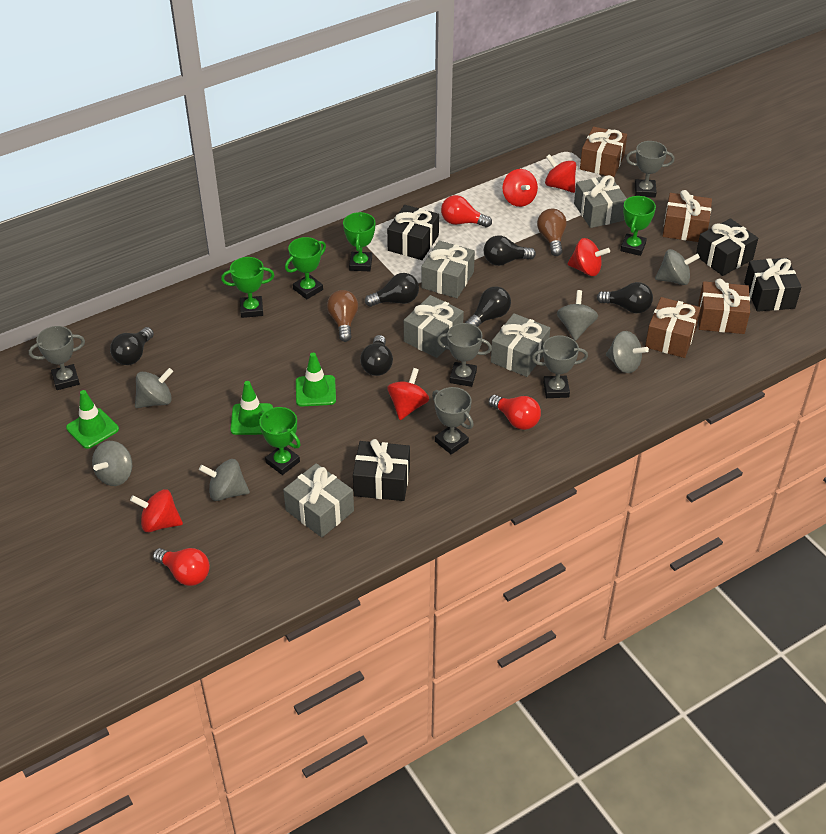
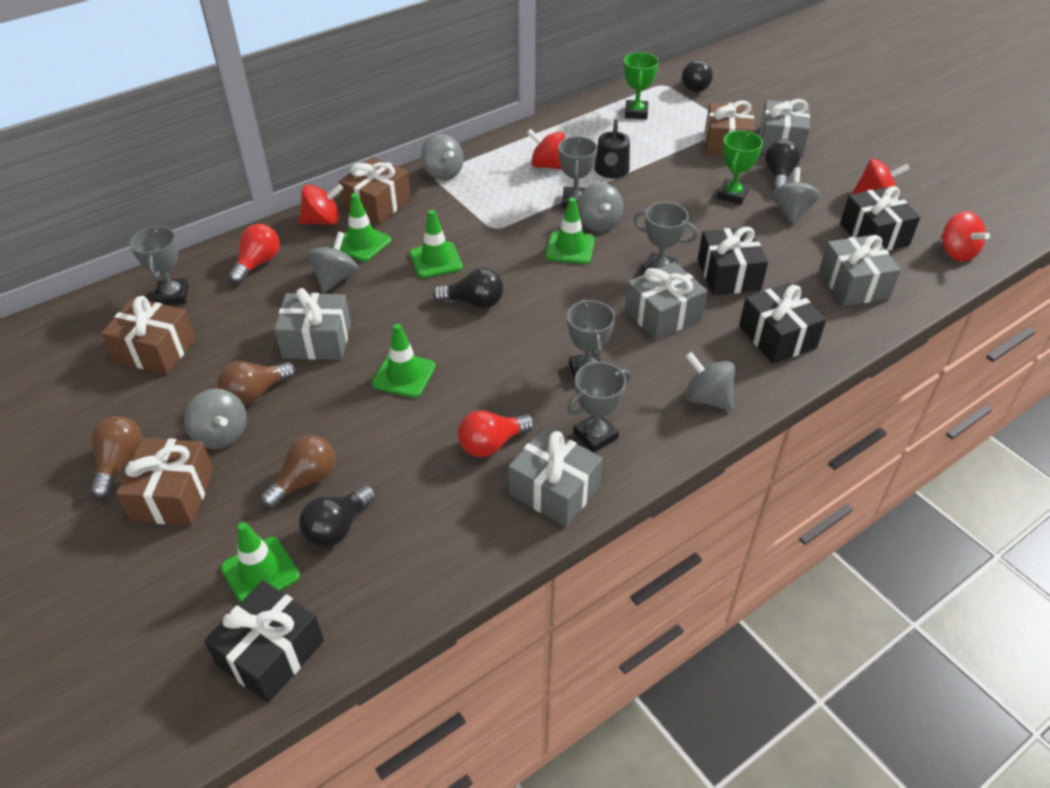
black light bulb: [110,327,154,365] [360,335,393,376] [365,273,419,307] [465,286,511,327] [484,235,536,266] [597,282,653,313] = 6 -> [299,485,376,548] [433,268,504,309] [682,60,713,92] [765,139,801,190] = 4
black watering can: none = 0 -> [594,119,630,178] = 1
brown light bulb: [327,290,358,342] [537,209,567,256] = 2 -> [91,416,142,499] [218,361,296,405] [261,435,335,508] = 3
green traffic cone: [66,390,119,449] [230,381,273,435] [296,353,336,406] = 3 -> [221,522,300,603] [333,193,391,262] [372,324,436,398] [410,210,463,278] [546,198,595,264] = 5
green trophy: [221,257,275,318] [258,407,301,475] [285,237,326,299] [343,212,375,271] [620,196,656,256] = 5 -> [624,52,659,119] [717,130,763,205] = 2
red light bulb: [153,548,210,586] [441,195,492,227] [488,395,541,430] = 3 -> [229,224,280,284] [458,410,534,457] = 2
red spinning top: [130,489,183,532] [387,368,429,420] [502,169,538,207] [545,154,576,193] [567,238,610,276] = 5 -> [299,184,343,225] [527,129,565,170] [852,159,910,194] [941,211,990,262] = 4

